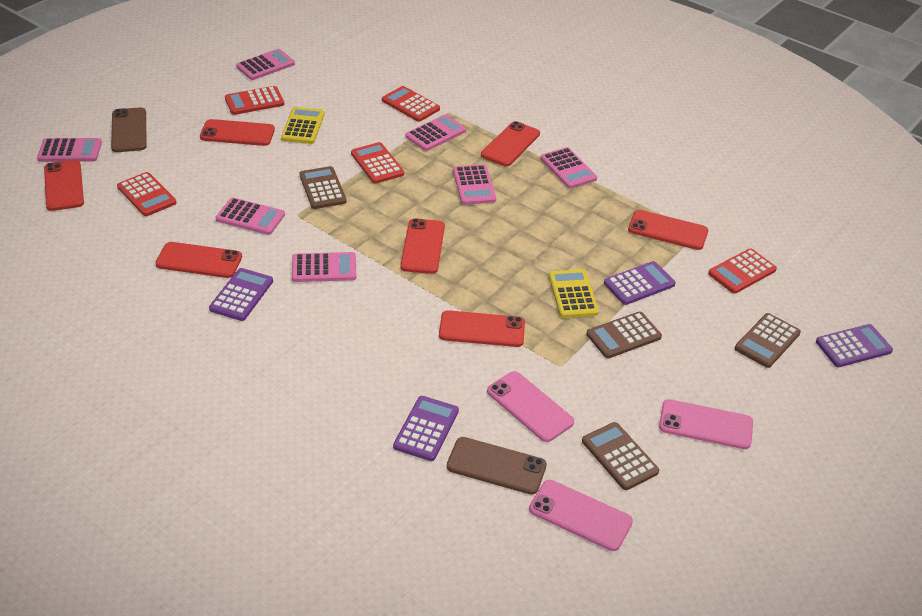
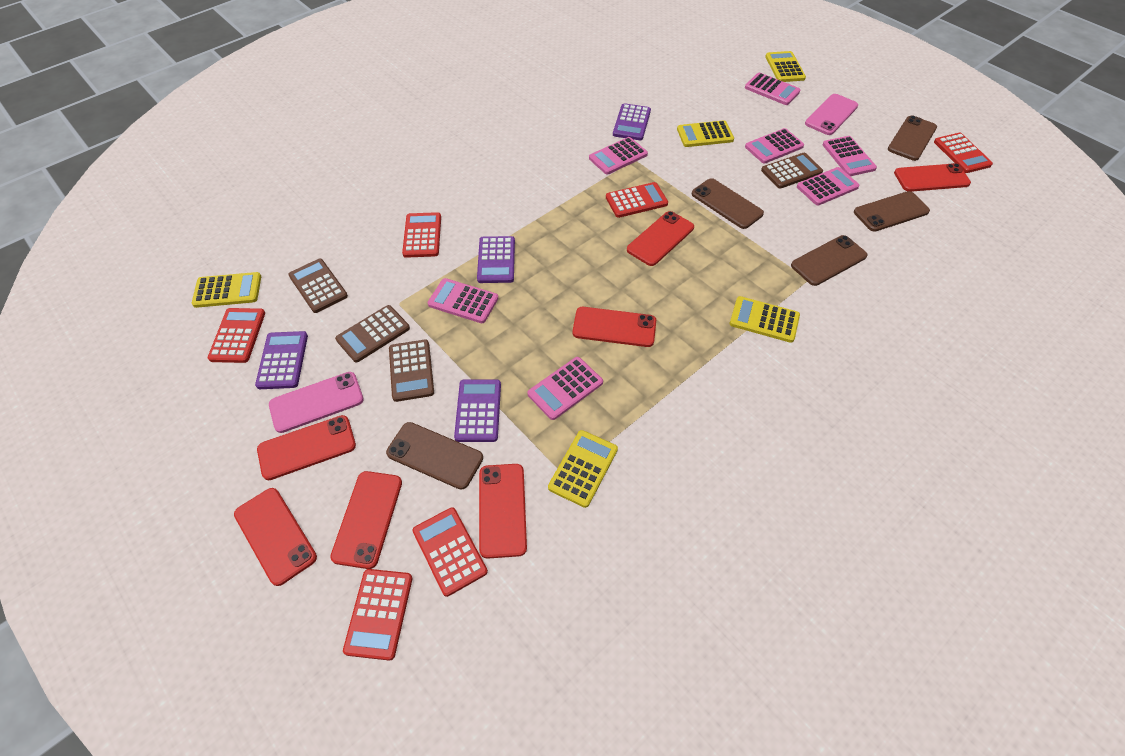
brown phone: [111,107,147,152] [447,437,547,495] = 2 -> [386,422,483,490] [692,178,764,229] [791,235,867,286] [854,191,930,232] [888,115,937,161] = 5
pink phone: [487,371,574,442] [529,480,633,551] [659,399,753,449] = 3 -> [269,372,364,433] [805,94,858,135] = 2
red calculator: [117,172,176,216] [225,86,284,115] [351,142,404,184] [382,86,440,122] [708,248,777,294] = 5 -> [208,308,265,363] [343,569,413,660] [402,212,441,258] [412,507,488,597] [606,182,668,218] [934,133,993,173] = 6
yellow calculator: [281,107,325,144] [549,269,599,318] = 2 -> [192,272,261,308] [548,430,618,508] [677,120,734,147] [730,296,800,343] [765,51,806,82] = 5

